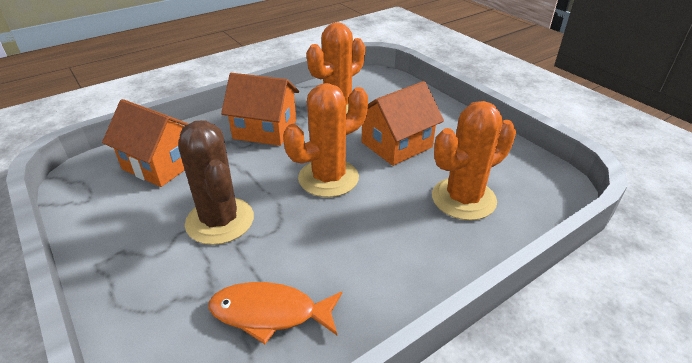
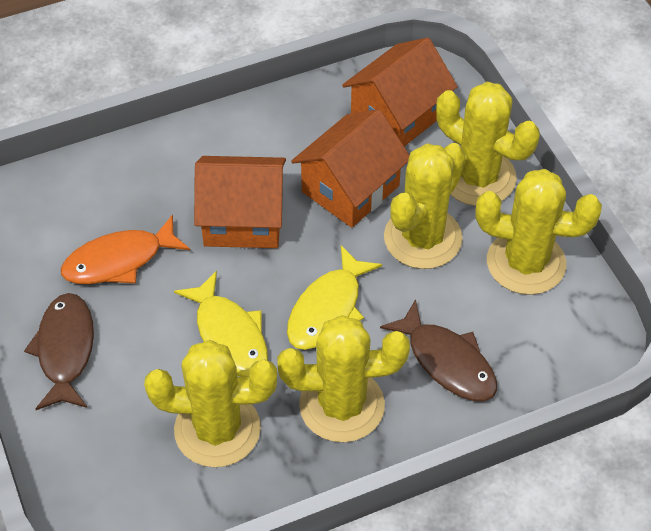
brown cactus: [178,120,254,245] = 1 -> none = 0
brown fish: none = 0 -> [24,293,94,410] [380,299,497,401] = 2
orange cactus: [283,83,368,197] [307,22,365,114] [432,101,516,220] = 3 -> none = 0
yellow cactus: none = 0 -> [144,340,277,467] [277,315,410,442] [384,143,465,269] [436,82,540,206] [475,169,602,295] = 5
yellow fish: none = 0 -> [174,271,268,377] [287,245,382,350] = 2

